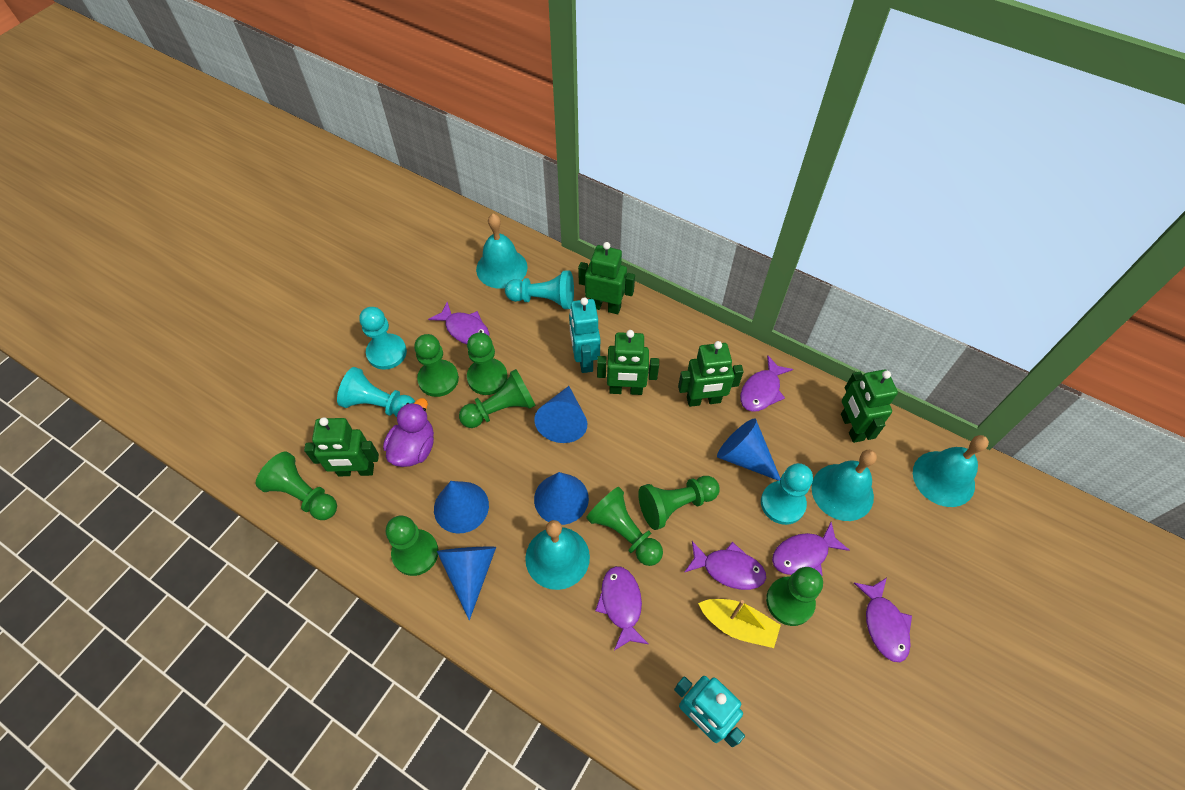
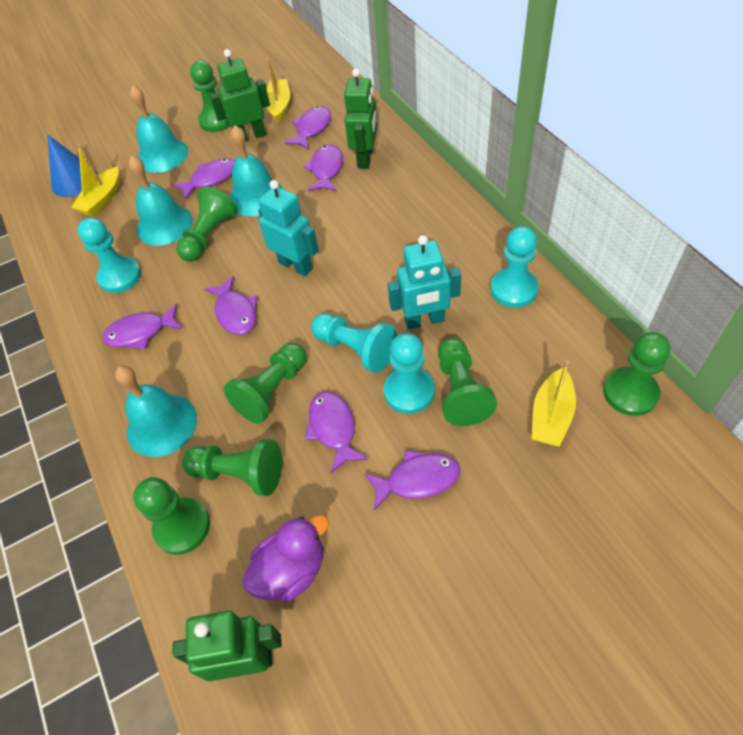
blue cone: [434,481,489,534] [437,547,496,621] [534,386,587,443] [534,472,589,525] [717,418,781,481] = 5 -> [47,134,98,197] = 1
green pawn: [256,452,337,520] [386,515,439,576] [414,334,459,397] [459,369,536,428] [467,332,508,395] [586,487,663,566] [638,476,719,530] [766,567,823,626] = 8 -> [133,477,210,555] [176,186,238,262] [182,439,282,496] [190,60,230,132] [224,343,307,424] [438,338,497,426] [603,332,671,416] = 7
green robot: [304,417,379,476] [578,242,635,314] [597,330,659,395] [678,341,744,407] [841,369,898,443] = 5 -> [172,611,282,681] [210,49,270,142] [344,68,378,169] = 3
purple fish: [428,302,489,344] [595,566,649,651] [685,541,766,590] [740,355,793,412] [772,522,850,576] [854,578,912,662] = 6 -> [102,304,182,349] [172,158,235,200] [204,276,258,335] [284,106,331,150] [303,144,343,191] [305,391,368,473] [364,450,461,511] = 7
yellow boat: [698,599,781,648] = 1 -> [71,144,119,216] [266,58,290,123] [532,361,576,447] = 3

